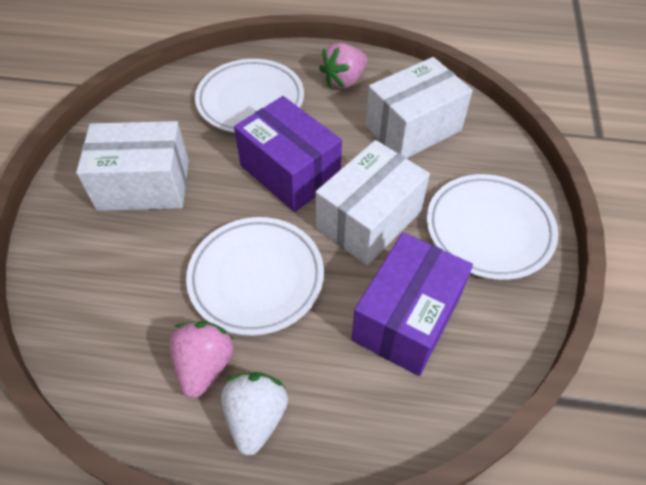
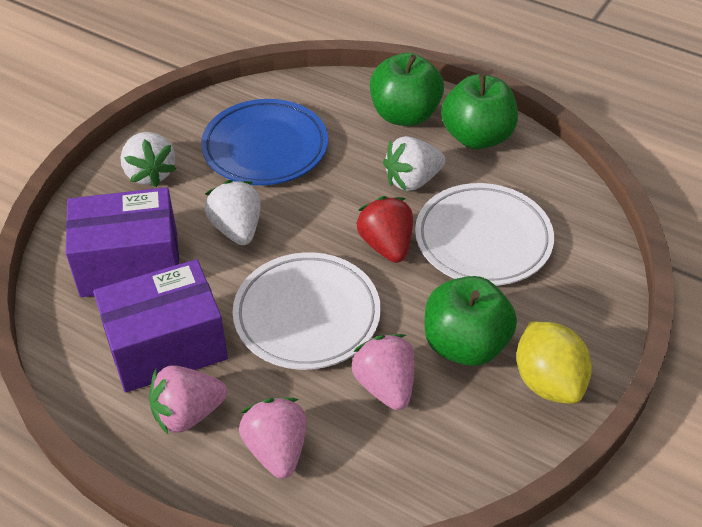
blue plate: none = 0 -> [201,99,328,185] = 1
green apple: none = 0 -> [370,53,444,126] [424,276,517,366] [441,74,518,149] = 3
pink strawberry: [169,321,234,398] [319,43,367,89] = 2 -> [149,365,227,434] [239,397,307,479] [351,334,415,410] = 3
red strawberry: none = 0 -> [356,196,413,263] = 1
white box: [76,121,189,211] [316,140,430,265] [366,57,473,158] = 3 -> none = 0
white plate: [186,217,324,336] [195,59,304,133] [427,174,558,280] = 3 -> [233,252,381,370] [415,183,554,286] = 2
white strawberry: [221,372,288,456] = 1 -> [120,132,176,187] [204,180,261,245] [383,136,445,191] = 3
yellow lemon: none = 0 -> [516,322,592,404] = 1

